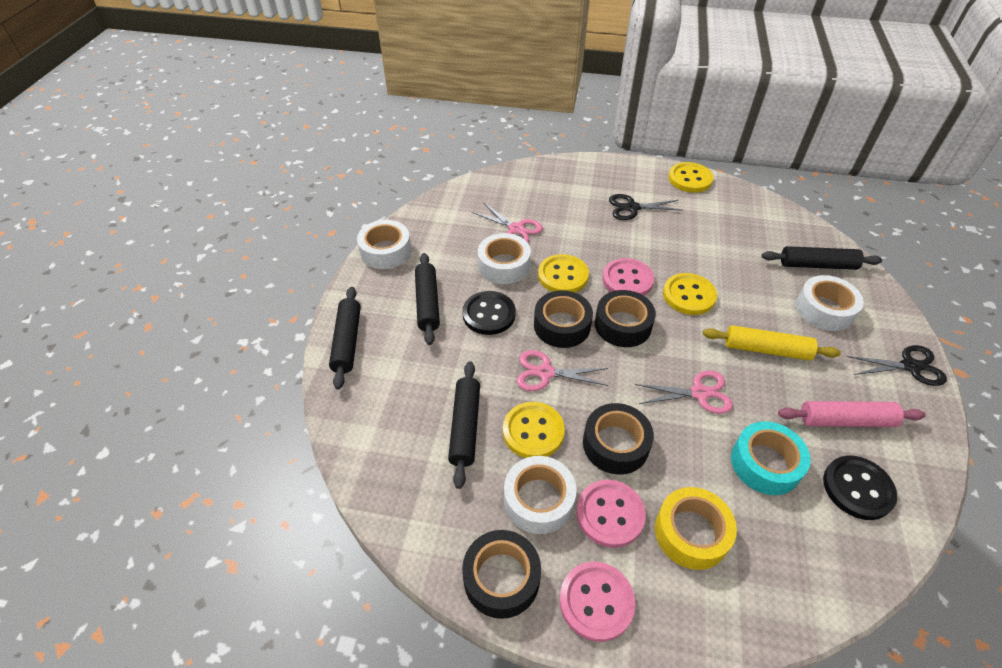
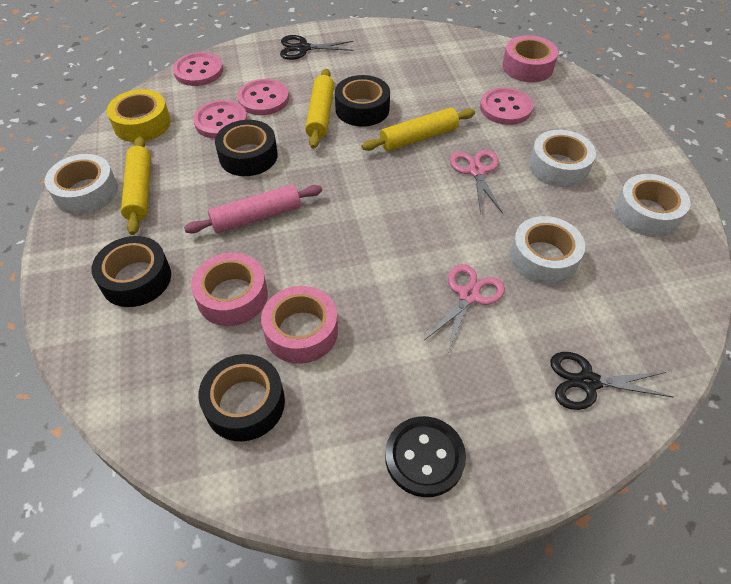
black button: [462,291,516,335] [823,455,897,520] = 2 -> [385,416,466,497] = 1
black rolling pin: [329,287,361,390] [415,253,440,345] [448,361,480,489] [762,246,882,270] = 4 -> none = 0
pink button: [560,562,635,642] [576,480,646,548] [602,258,654,296] = 3 -> [173,52,223,86] [193,100,247,139] [237,79,289,115] [480,87,533,125] = 4
pink scissors: [472,203,543,243] [517,350,608,391] [635,371,733,414] = 3 -> [424,264,505,352] [450,150,503,214] = 2
pink tape: none = 0 -> [191,253,268,326] [261,286,338,364] [502,35,558,82] = 3
turquoise tape: [731,421,811,495] = 1 -> none = 0
yellow button: [503,402,565,458] [538,254,589,292] [663,273,717,315] [668,162,714,193] = 4 -> none = 0
yellow rolling pin: [703,325,841,361] = 1 -> [121,136,151,235] [305,68,334,149] [362,108,475,151] = 3

